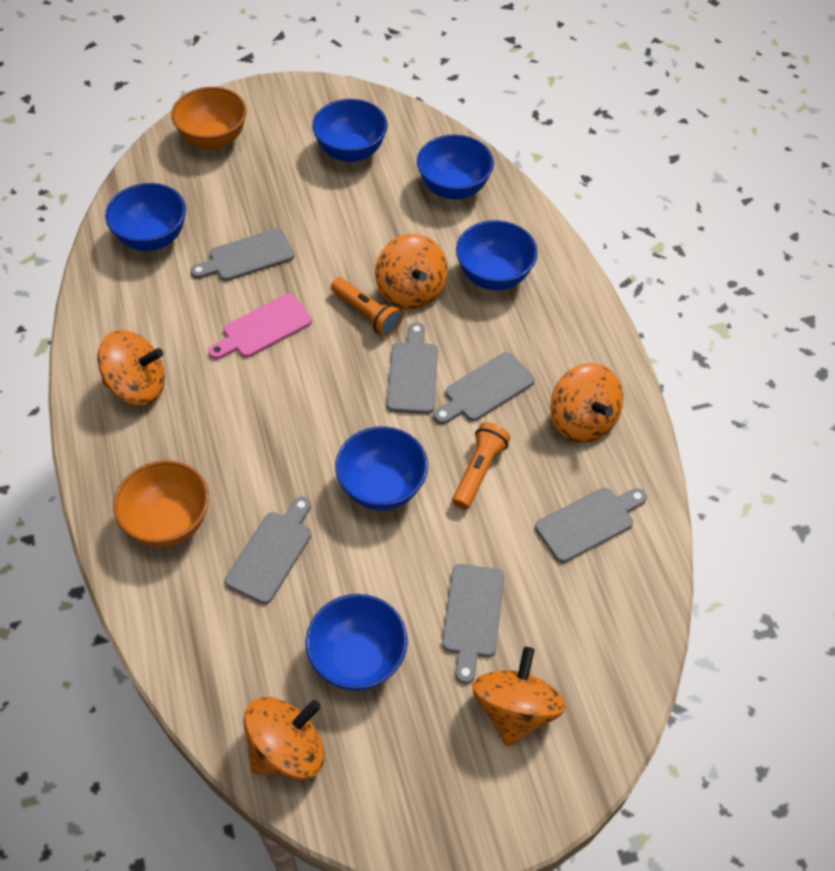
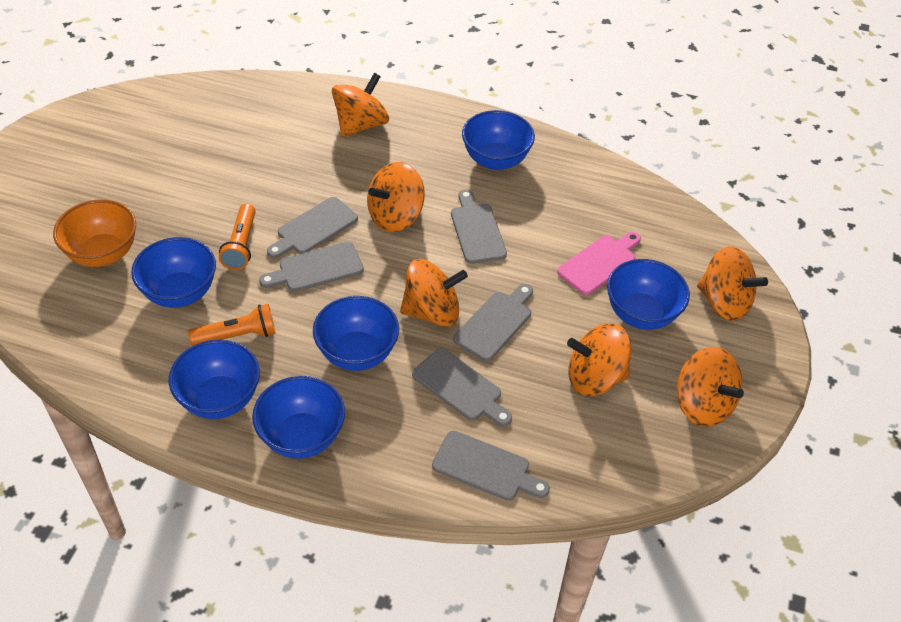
orange bowl: [113,460,209,547] [171,87,247,150] = 2 -> [53,200,136,267] = 1
orange spinning top: [97,330,165,406] [244,697,325,780] [375,234,448,310] [472,647,566,747] [550,363,623,443] = 5 -> [332,73,389,137] [367,162,425,232] [400,259,468,327] [567,323,631,396] [677,347,744,427] [697,246,768,321] = 6

